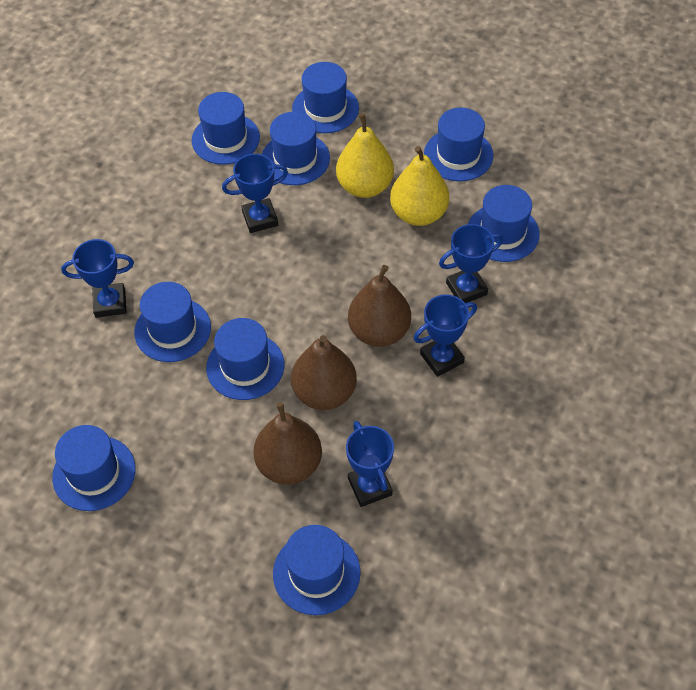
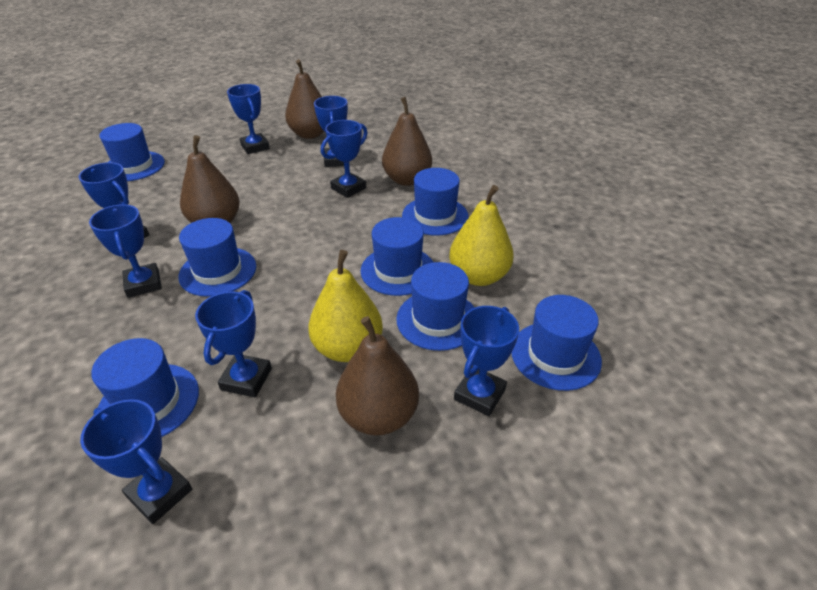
blue hat: [52,425,136,511] [134,282,211,362] [192,92,260,165] [206,318,284,400] [262,112,330,185] [273,525,361,615] [292,62,359,133] [424,107,493,181] [468,185,540,262] = 9 -> [91,338,199,437] [99,123,165,181] [178,218,256,297] [361,217,433,296] [396,262,475,351] [402,168,469,236] [511,295,602,391] = 7
blue trophy: [61,239,134,318] [222,154,288,233] [346,421,394,507] [413,295,477,377] [439,224,503,303] = 5 -> [79,162,149,238] [80,399,192,524] [89,204,162,298] [195,290,272,397] [227,84,270,154] [314,96,348,167] [321,120,367,198] [454,306,519,416] = 8
brown pear: [253,402,322,485] [291,335,357,410] [348,265,411,347] = 3 -> [180,135,240,223] [285,59,324,139] [336,316,419,436] [382,97,432,186] = 4

